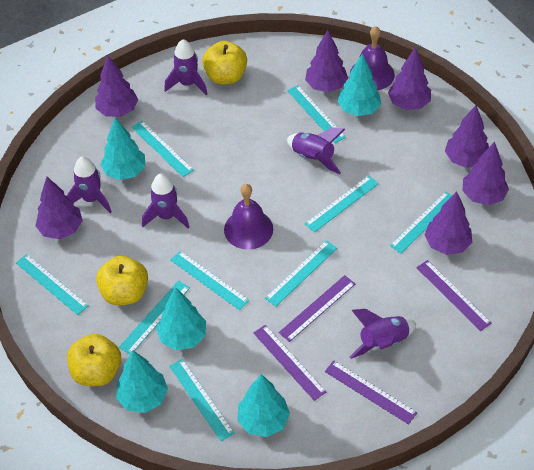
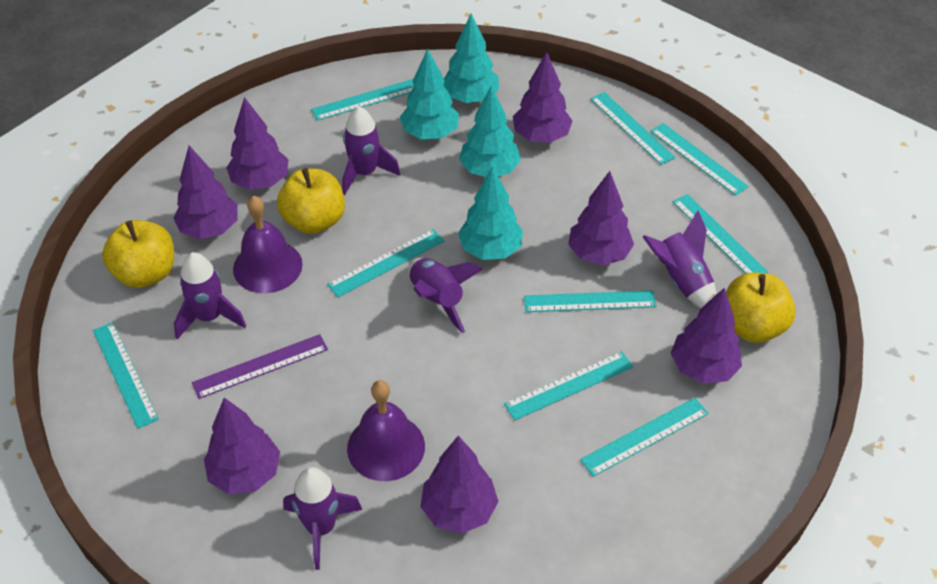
purple ruler: [253,325,326,401] [279,275,355,342] [325,360,417,425] [416,260,492,331] = 4 -> [192,334,328,399] = 1
turquoise tree: [100,118,145,180] [116,350,168,413] [156,287,206,350] [237,374,290,437] [338,53,381,116] = 5 -> [400,49,459,139] [444,14,499,103] [458,166,523,260] [459,86,521,177] = 4

